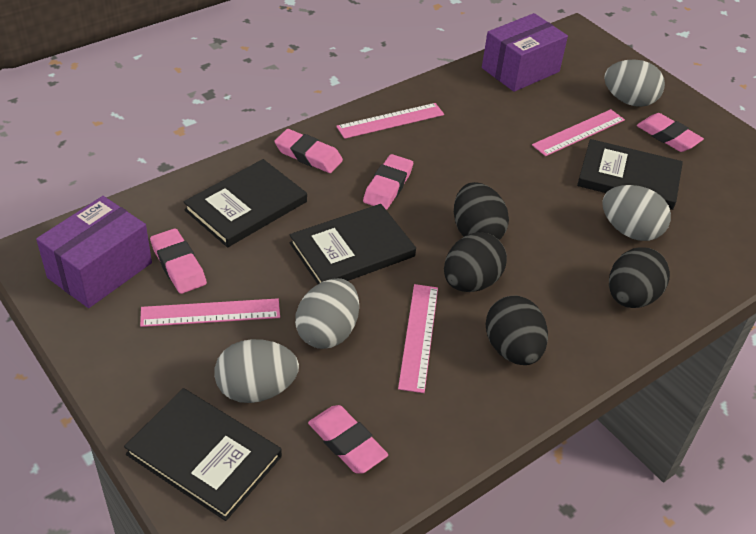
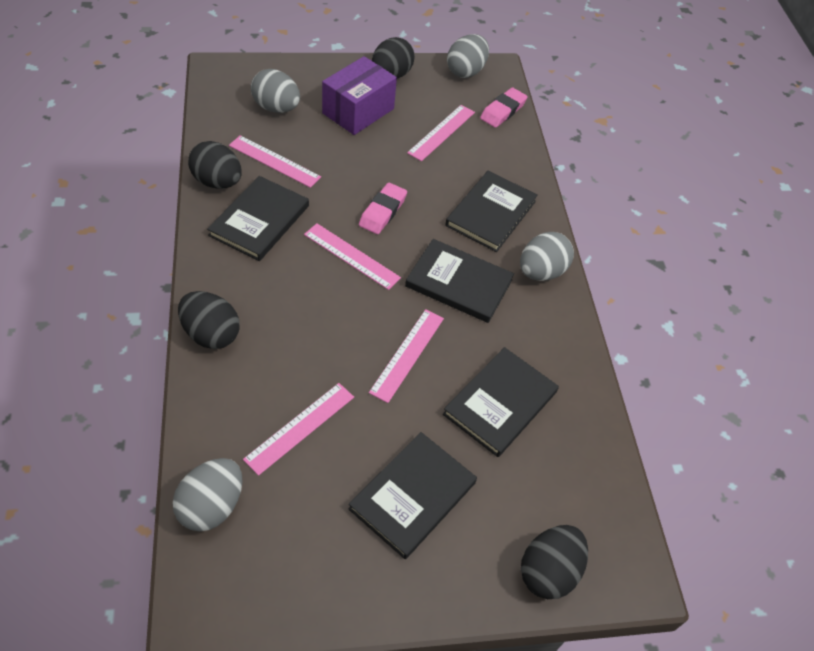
black book: [124,388,282,521] [183,159,307,247] [290,204,416,284] [577,139,683,210] = 4 -> [207,176,309,261] [348,432,477,559] [405,239,514,323] [443,347,559,457] [445,171,538,252] = 5
pink eraser: [150,228,207,294] [274,129,343,173] [308,405,388,473] [363,154,413,210] [637,113,704,152] = 5 -> [359,183,407,234] [480,87,528,128] = 2
pink ruler: [140,298,280,327] [336,103,444,139] [398,284,438,393] [532,109,625,156] = 4 -> [229,135,321,188] [243,383,354,476] [304,223,401,290] [369,309,444,403] [407,105,475,161] = 5
purple box: [36,196,152,308] [482,13,568,92] = 2 -> [322,56,397,135] = 1

